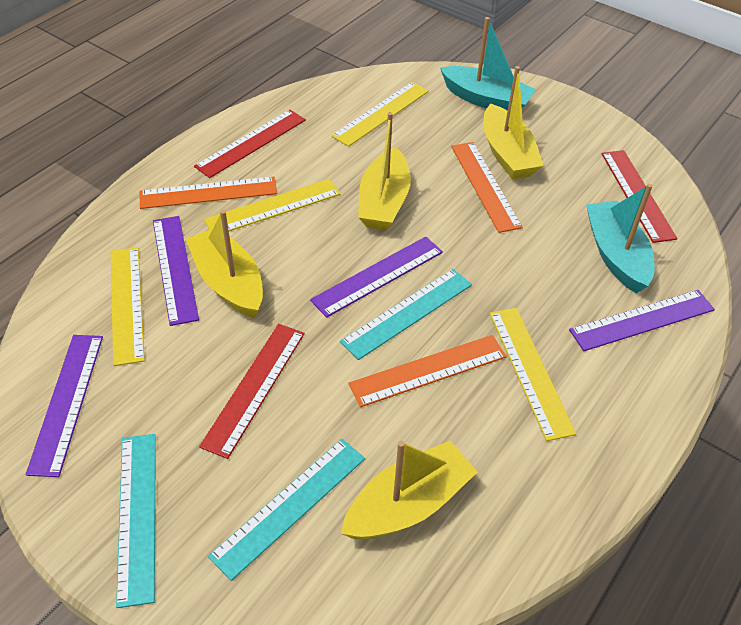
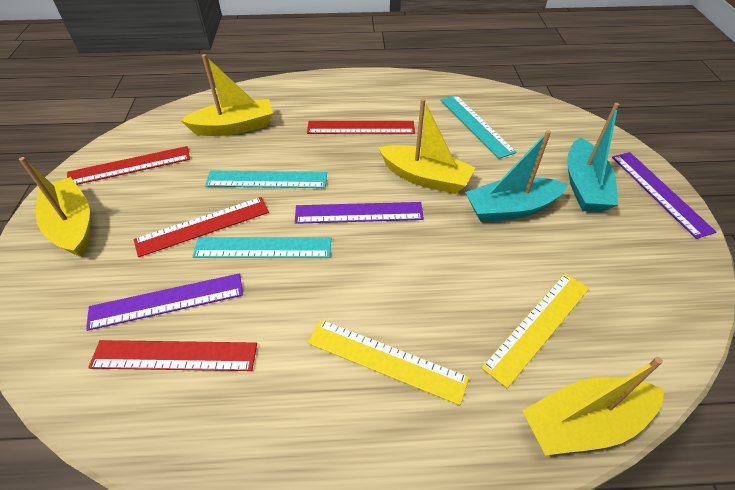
orange ruler: [140,176,277,209] [348,335,507,407] [451,142,523,233] = 3 -> none = 0
purple ruler: [26,335,103,477] [153,216,199,326] [310,236,443,318] [569,290,715,351] = 4 -> [86,273,243,331] [295,202,424,224] [612,152,716,239] = 3
red ruler: [194,110,306,178] [199,324,305,459] [602,150,678,243] = 3 -> [67,146,190,185] [88,340,257,371] [134,197,269,257] [307,121,415,134] = 4
yellow ruler: [111,247,145,366] [204,179,340,231] [331,82,429,147] [490,308,576,441] = 4 -> [308,319,469,405] [481,273,589,388] = 2

